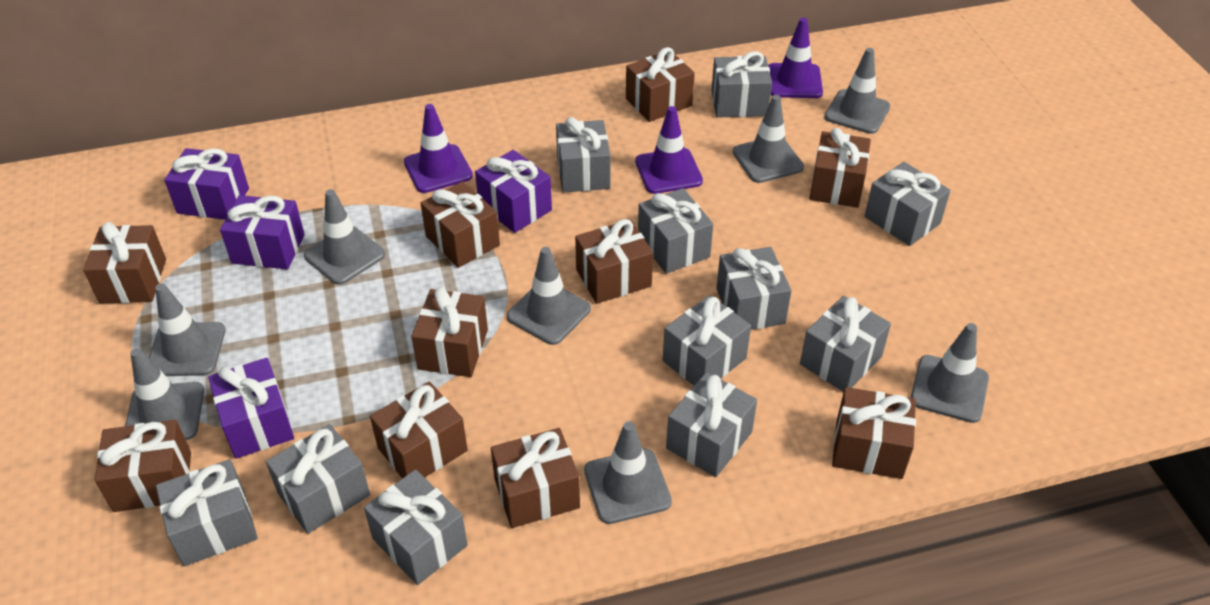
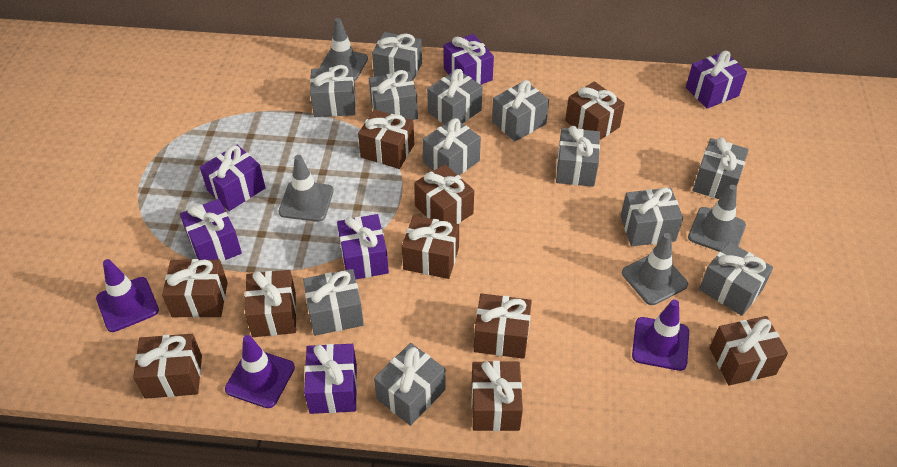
grey gift: [156,459,258,566] [266,424,370,534] [364,469,468,585] [556,117,611,193] [638,188,713,274] [663,295,751,386] [666,372,757,477] [711,51,772,117] [716,247,792,330] [800,296,891,392] [865,162,950,246] = 11 -> [303,269,364,336] [310,65,356,117] [369,70,418,120] [372,32,422,81] [374,343,446,426] [423,118,481,175] [427,69,483,124] [492,80,549,141] [556,126,600,187] [621,187,683,246] [692,138,749,199] [699,242,773,316] = 12
grey traffic cone: [125,348,204,440] [149,284,225,376] [304,189,385,285] [507,247,591,345] [584,421,672,524] [733,95,804,183] [825,48,890,134] [910,323,989,423] = 8 -> [279,155,334,222] [319,18,368,81] [622,233,688,305] [688,185,746,252] = 4
purple gift: [164,148,249,220] [208,358,294,459] [220,195,305,269] [475,150,552,233] = 4 -> [180,199,242,262] [200,145,265,211] [304,344,357,414] [337,214,389,279] [444,34,494,85] [686,51,747,109] = 6

